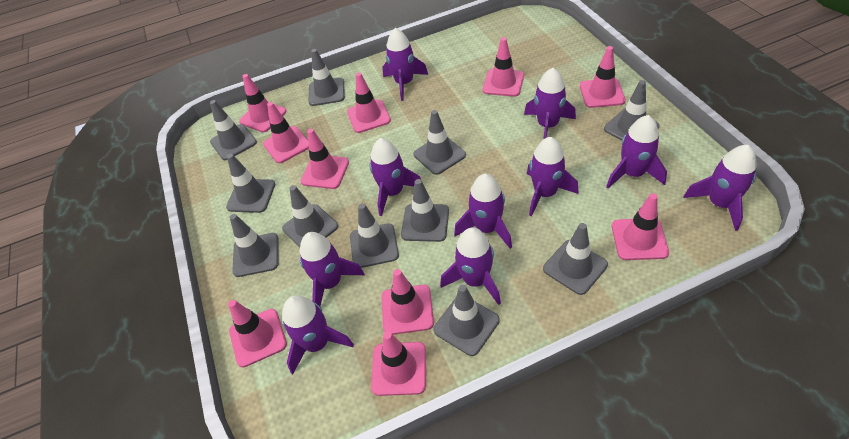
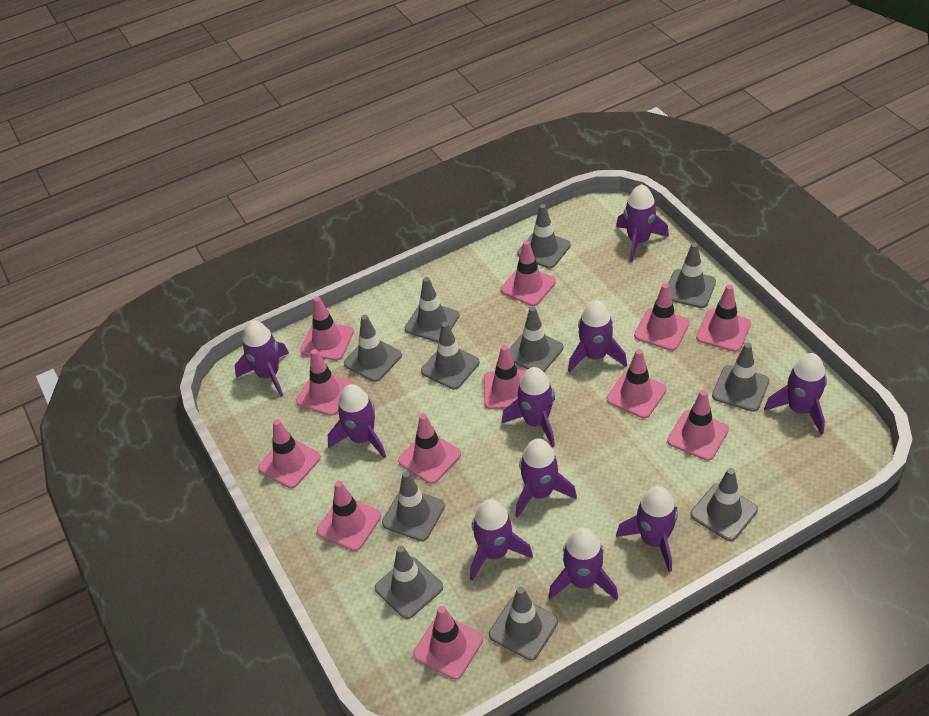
pink traffic cone: [228,300,287,368] [239,74,286,132] [263,102,309,163] [301,129,349,189] [347,72,391,133] [371,331,426,396] [381,269,434,335] [483,37,524,97] [580,46,626,108] [612,193,669,260] = 10 -> [258,419,321,488] [296,349,353,416] [300,297,354,360] [317,481,381,551] [398,414,461,484] [413,606,483,680] [484,345,527,409] [501,240,556,306] [607,349,666,418] [634,283,690,351] [667,390,729,461] [696,284,751,352] = 12

